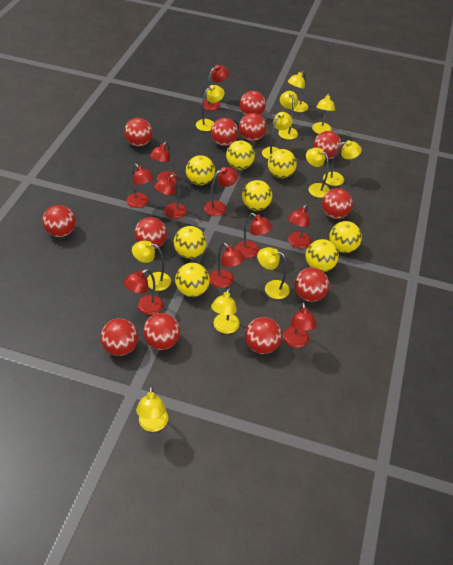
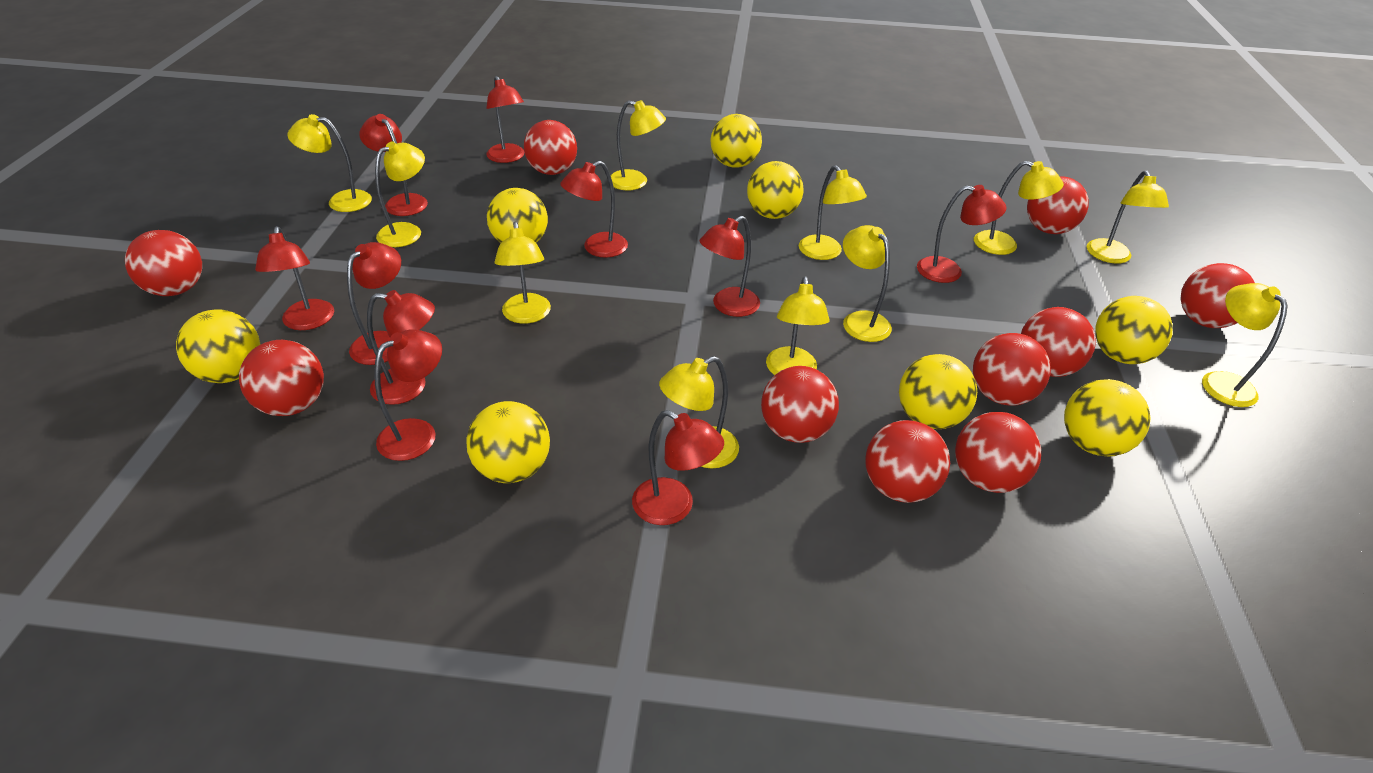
red ball: [42,205,76,237] [101,318,138,356] [124,118,152,147] [134,217,167,249] [143,313,180,350] [211,118,238,146] [239,113,266,141] [240,91,266,115] [245,317,282,354] [295,268,329,302] [313,131,342,159] [322,188,353,219] = 12 -> [125,230,202,296] [239,340,324,416] [524,120,577,175] [761,366,839,443] [865,420,950,503] [955,412,1041,493] [973,333,1051,406] [1021,307,1096,377] [1027,176,1089,234] [1180,263,1255,328] = 10

